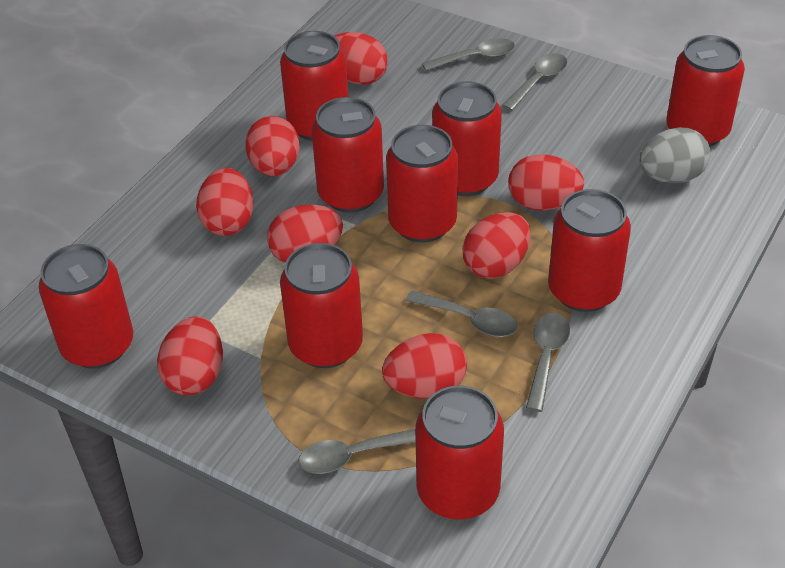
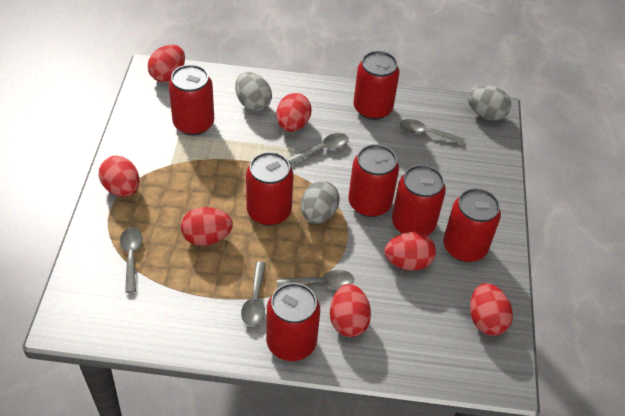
grey egg: [640,127,711,183] = 1 -> [235,72,272,111] [301,181,340,224] [467,85,511,121] = 3
red can: [39,244,133,368] [280,31,348,141] [280,243,363,368] [312,97,384,213] [386,125,458,243] [415,386,504,520] [432,81,502,196] [548,189,631,312] [666,35,745,147] = 9 -> [169,64,214,135] [246,152,293,226] [266,283,320,361] [348,144,399,217] [353,51,400,120] [392,165,446,235] [443,188,501,262] = 7
red egg: [157,316,223,396] [196,168,254,236] [245,116,300,177] [267,205,343,263] [334,32,388,85] [382,333,467,399] [462,212,531,279] [508,154,584,211] = 8 -> [99,156,140,197] [147,45,185,82] [181,207,233,246] [276,93,312,132] [330,284,371,337] [385,232,436,271] [470,283,513,336] = 7

